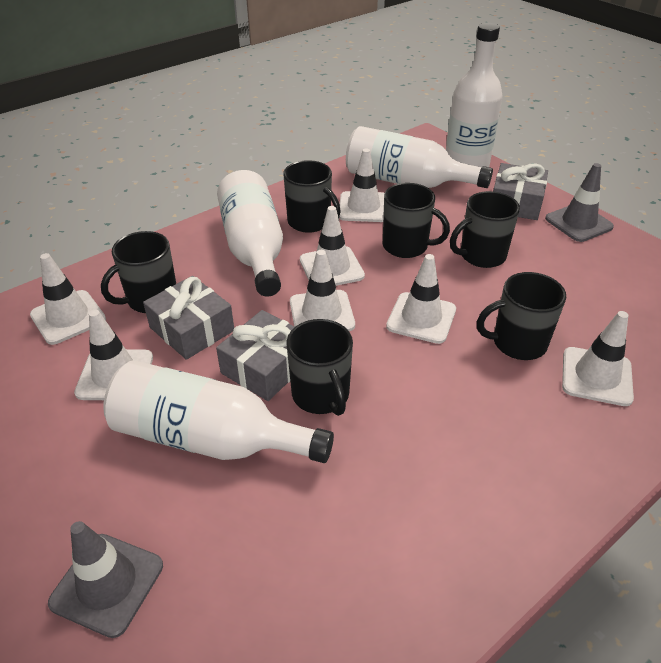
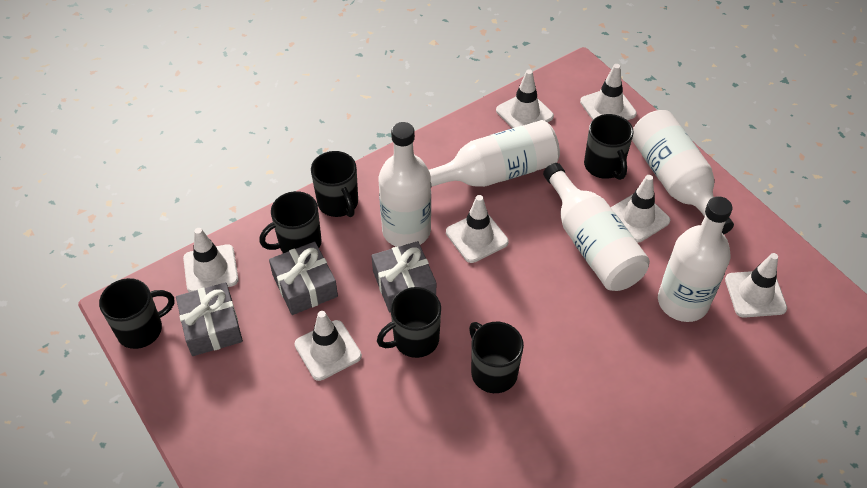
grey traffic cone: [48,521,163,638] [545,163,614,242] = 2 -> none = 0
white bottle: [103,360,334,463] [217,170,283,297] [346,126,493,188] [446,23,503,167] = 4 -> [379,122,431,247] [429,120,560,187] [543,163,650,291] [632,110,734,234] [658,196,733,322] = 5

